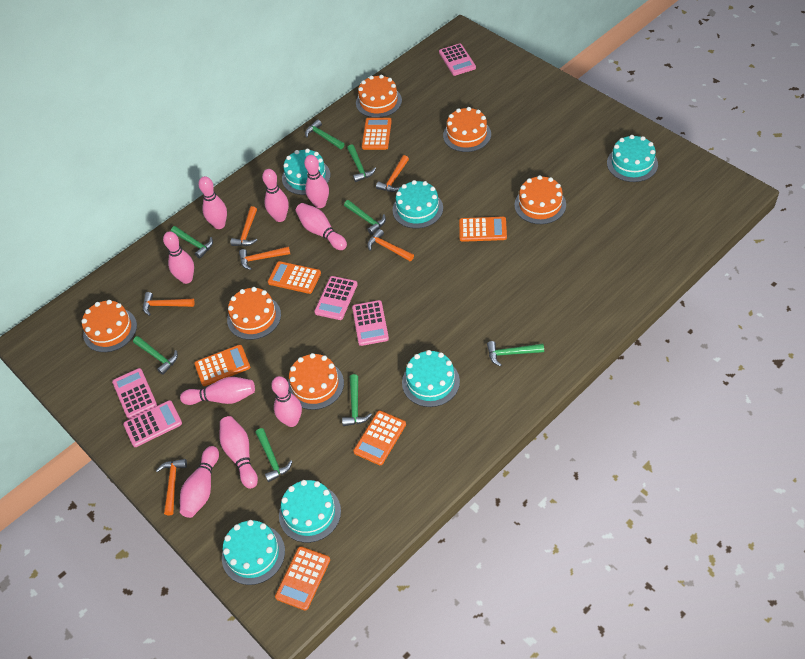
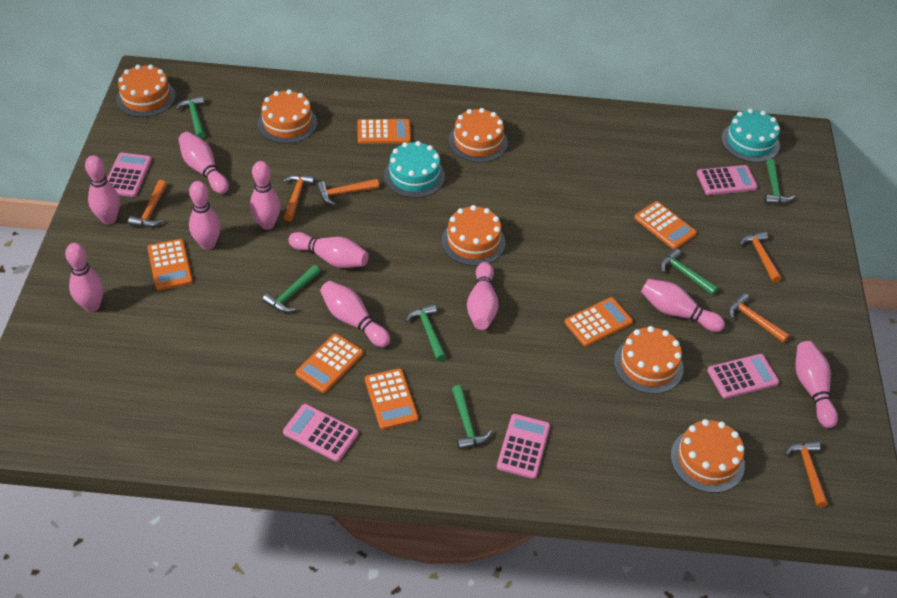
green hammer: [133,336,178,375] [171,226,213,258] [255,428,292,482] [305,119,345,149] [342,374,372,426] [344,200,386,235] [347,144,376,182] [487,341,544,367] = 8 -> [175,96,205,139] [262,265,320,312] [405,304,446,362] [452,385,492,450] [660,248,718,295] [764,159,795,204] = 6
pink bowling pin: [163,231,194,284] [180,377,255,405] [180,446,219,518] [198,176,227,229] [220,416,258,489] [262,169,289,222] [271,376,302,427] [296,203,347,250] [304,155,329,208] = 9 -> [65,243,103,312] [85,155,120,225] [179,132,229,194] [189,181,220,250] [250,161,280,230] [288,232,369,268] [320,281,390,347] [467,262,499,330] [641,279,725,332] [795,341,838,428] = 10
turquoise cake: [222,520,285,585] [279,480,341,543] [282,149,330,195] [393,180,443,229] [402,350,460,407] [607,135,658,182] = 6 -> [384,141,445,198] [721,108,780,162] = 2

